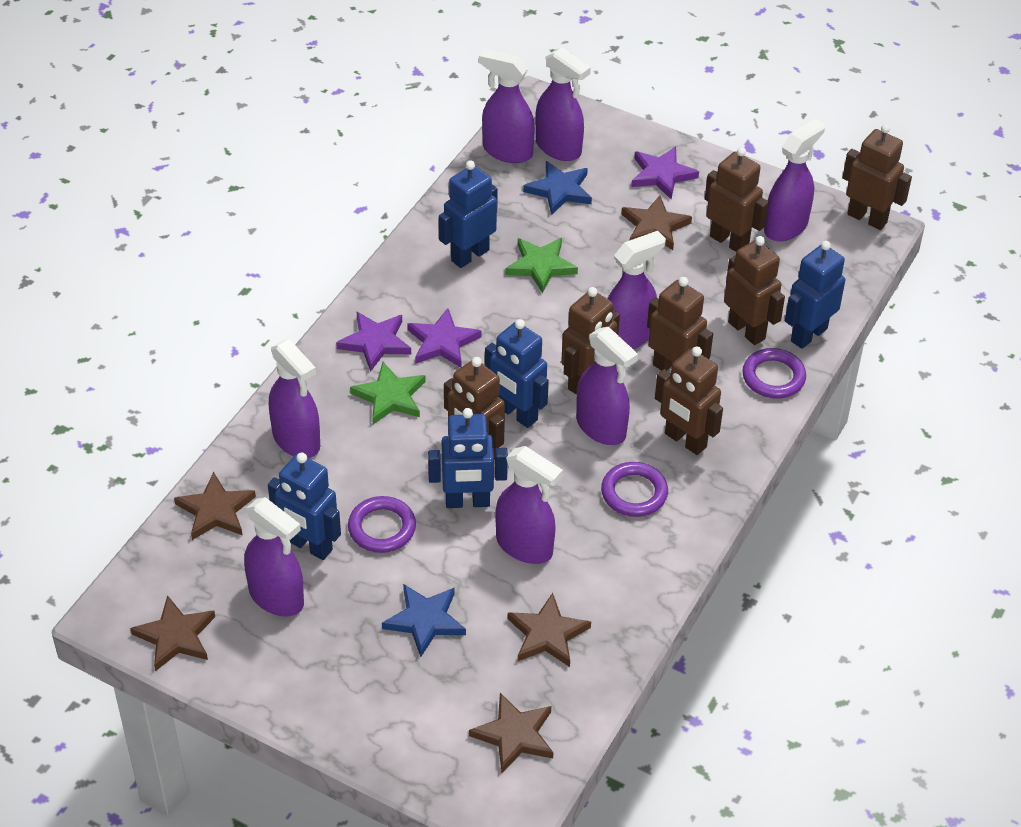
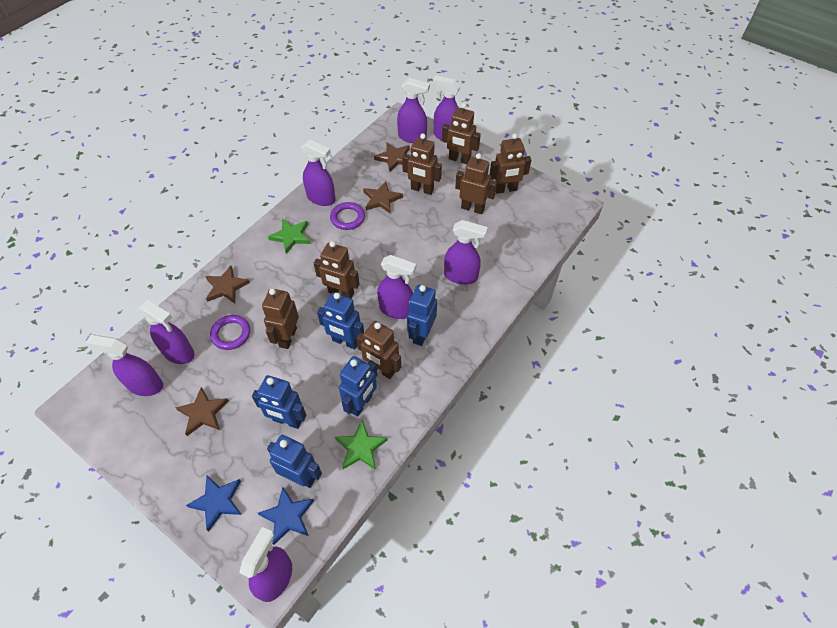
brown star: [130,595,215,671] [174,472,256,540] [469,693,553,773] [508,593,591,667] [621,196,692,250] = 5 -> [175,387,229,436] [205,265,250,303] [363,181,403,214] [374,142,409,172] = 4
purple ring: [348,496,416,553] [601,462,668,517] [742,348,806,399] = 3 -> [210,315,250,350] [330,202,365,230] = 2
purple star: [336,312,411,372] [407,308,481,368] [631,146,699,199] = 3 -> none = 0

